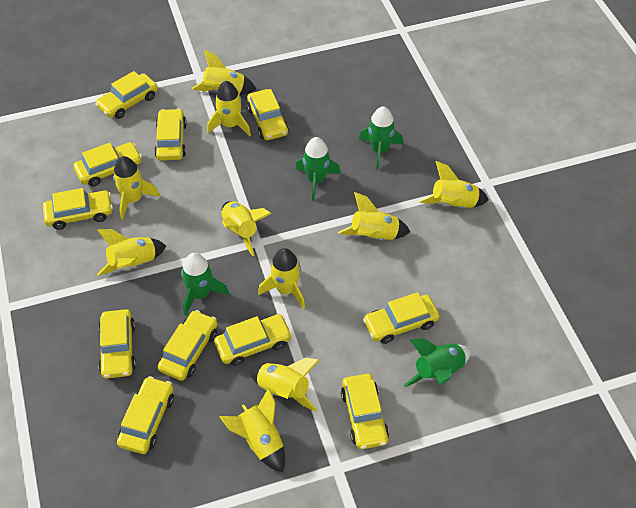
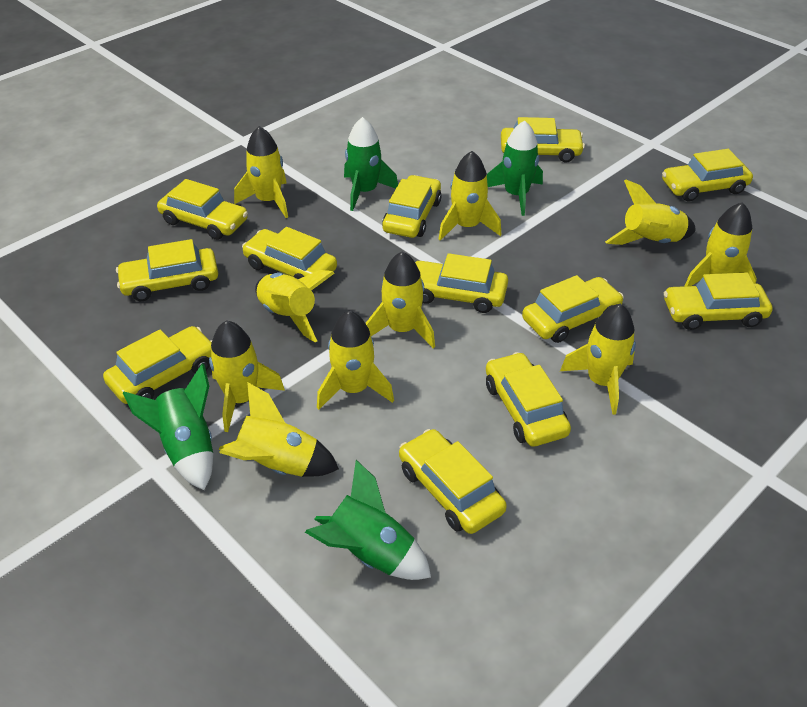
yellow car: [43,188,113,230] [74,142,142,187] [95,71,158,119] [98,309,136,379] [117,376,174,454] [154,108,187,161] [158,310,218,381] [214,314,292,366] [247,89,288,140] [341,374,389,449] [363,292,440,344] = 11 -> [103,326,212,404] [116,239,218,301] [157,179,248,240] [242,227,337,279] [382,175,442,238] [399,429,507,534] [415,253,508,313] [486,352,571,447] [501,117,585,163] [522,275,624,343] [662,149,753,202] [664,273,772,330] = 12

